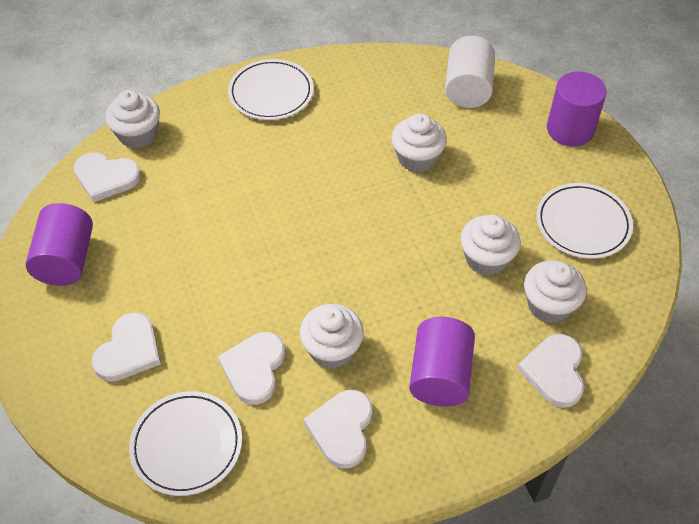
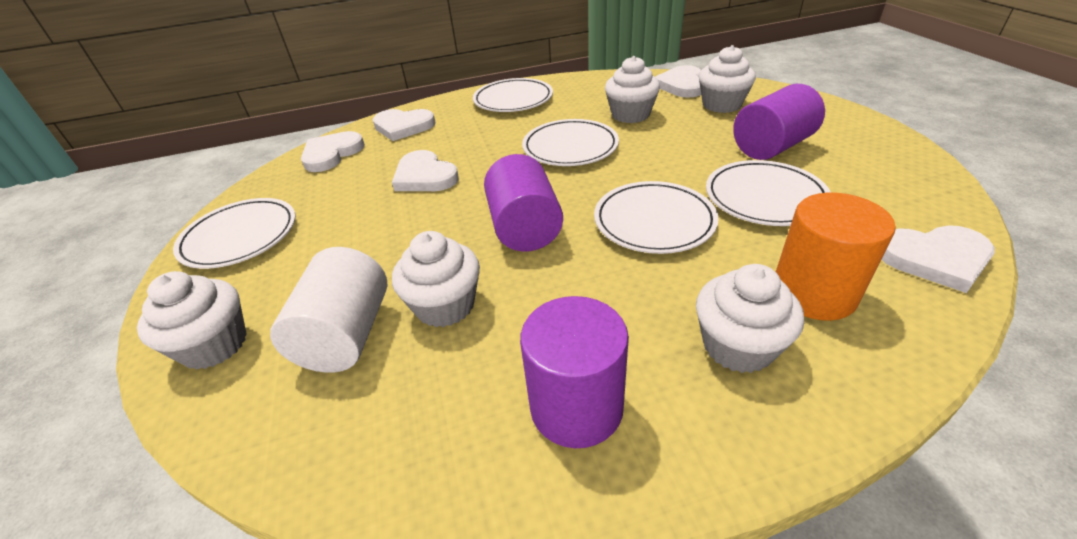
orange cylinder: none = 0 -> [776,193,896,321] = 1
white plate: [129,391,242,496] [228,59,314,120] [536,183,633,259] = 3 -> [173,198,296,269] [473,78,553,112] [522,119,619,166] [594,181,719,254] [706,160,831,226] = 5

